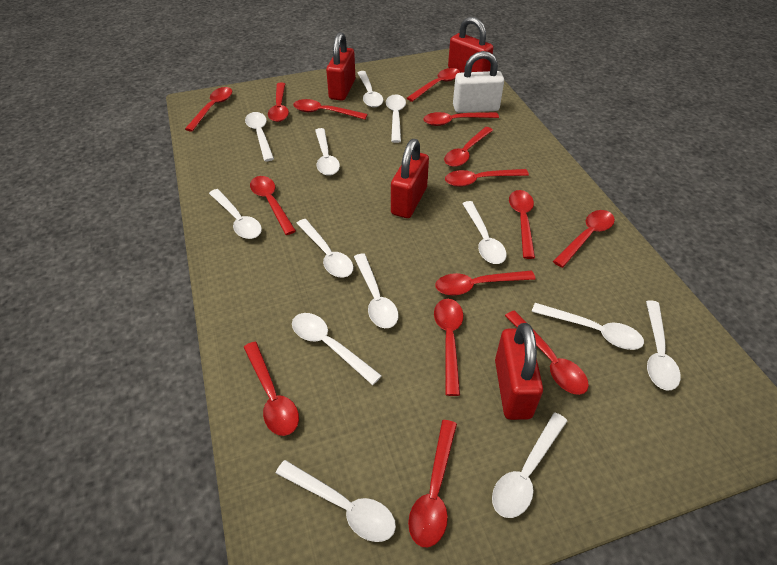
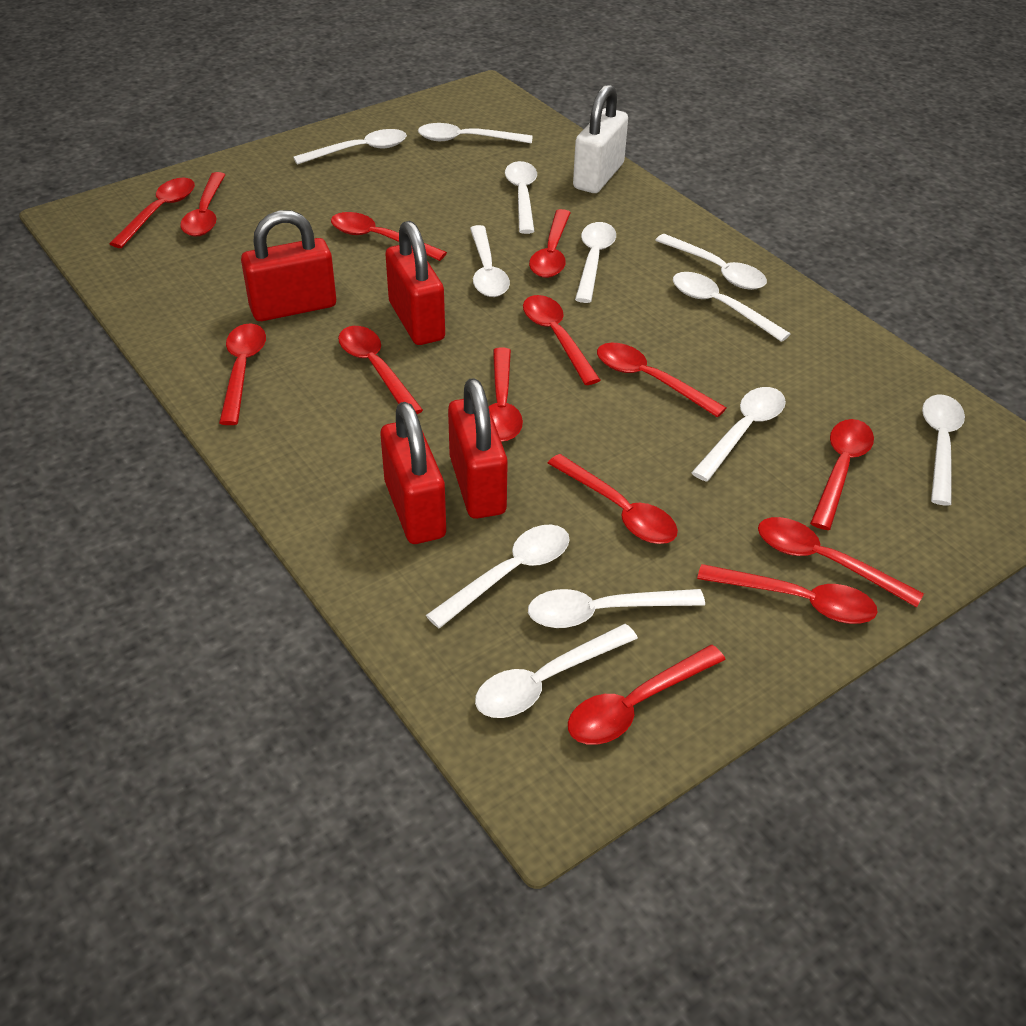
red spoon: [185,87,232,132] [244,342,299,436] [250,176,296,235] [268,83,289,122] [293,99,368,120] [407,68,460,102] [408,420,457,547] [423,112,499,126] [434,299,463,396] [435,270,536,296] [444,127,493,167] [445,169,529,187] [505,310,589,395] [509,190,535,259] [553,210,615,268] = 15 -> [109,178,195,248] [180,172,226,237] [219,323,266,425] [331,212,447,261] [338,326,423,414] [489,348,523,442] [523,295,600,385] [529,209,571,278] [548,454,678,544] [568,645,726,745] [597,343,726,418] [697,564,878,624] [758,517,924,607] [810,419,874,530] = 14
white spoon: [209,189,262,239] [245,112,274,161] [276,460,396,542] [292,313,382,385] [296,219,354,278] [315,128,340,176] [354,254,398,328] [358,71,383,107] [386,94,406,143] [462,201,507,264] [492,413,567,518] [532,303,644,350] [646,300,681,390] = 13 -> [293,129,407,165] [418,123,532,144] [426,524,570,628] [470,225,510,297] [475,624,638,718] [505,161,537,234] [528,589,705,628] [575,222,616,303] [655,234,767,290] [673,272,791,342] [691,387,786,482] [922,394,965,506] = 12

